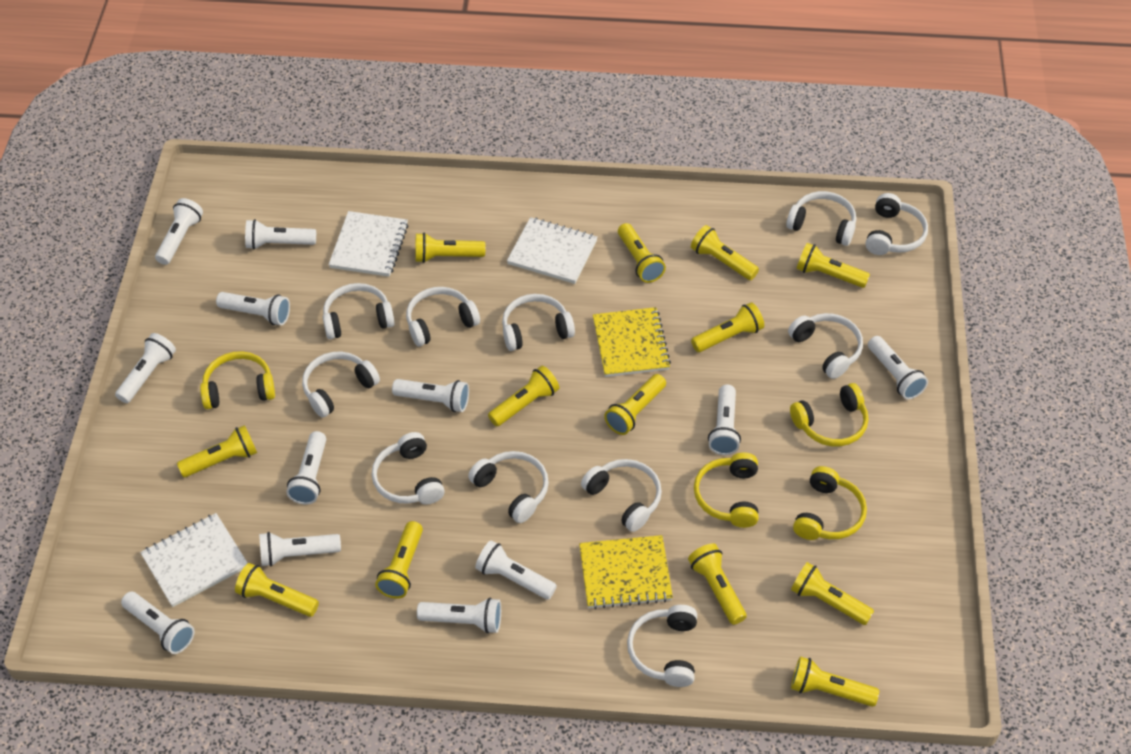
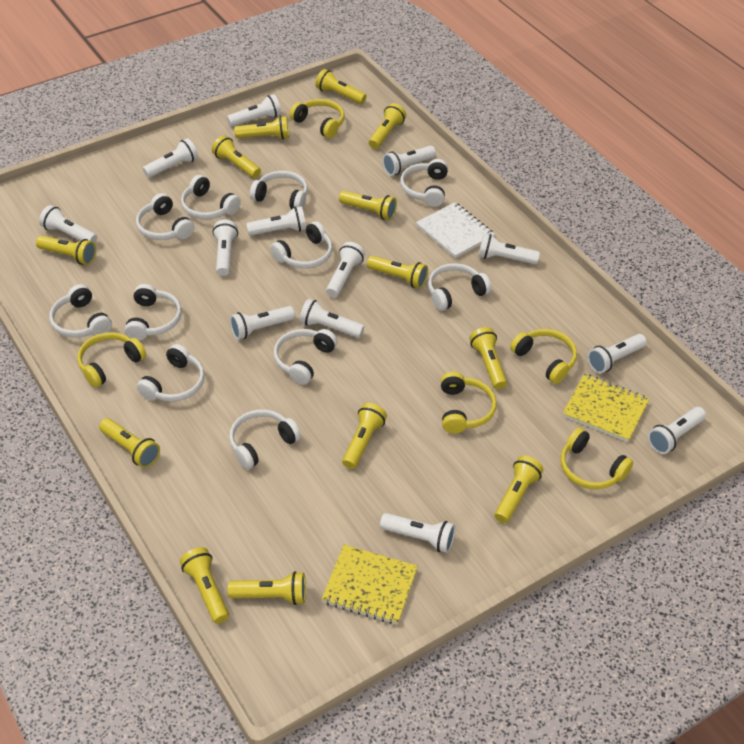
white flashlight: [115,333,176,403] [121,592,195,654] [155,198,203,265] [216,292,290,325] [245,219,316,249] [259,532,341,566] [286,431,326,505] [392,379,469,412] [417,598,501,634] [475,540,557,600] [708,385,741,455] [868,336,928,400] = 12 -> [39,205,97,243] [143,138,198,178] [213,220,238,276] [227,94,281,127] [230,306,295,340] [246,206,306,236] [300,299,364,338] [326,242,365,297] [380,513,455,553] [383,146,436,176] [478,233,540,264] [588,334,647,373] [648,407,706,454] = 13
white notebook: [140,513,248,607] [328,211,408,277] [507,217,598,284] = 3 -> [416,202,495,258] = 1
yellow headphones: [200,351,275,409] [694,453,758,528] [790,383,869,446] [793,466,867,540] = 4 -> [77,332,146,388] [290,99,344,138] [441,371,497,433] [510,329,577,384] [560,428,633,489] = 5

